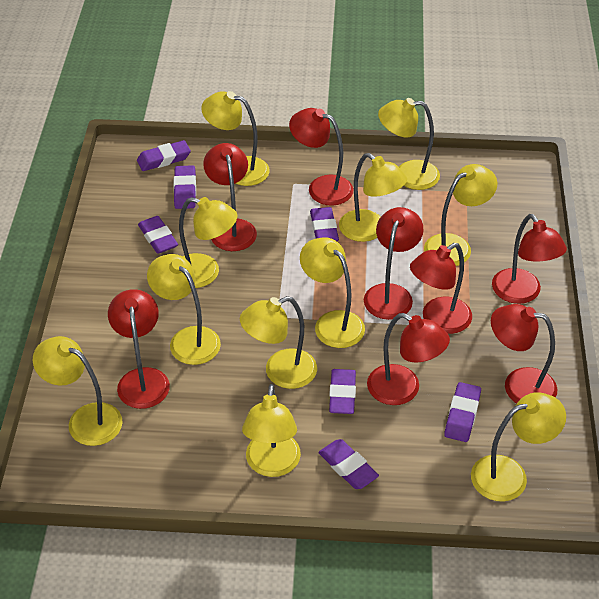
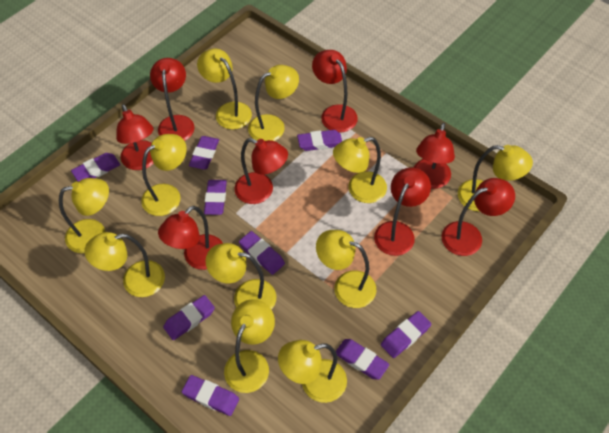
purple eraser: [137,140,191,171] [138,216,178,254] [173,165,196,209] [310,207,339,241] [319,439,379,489] [329,369,356,414] [444,382,481,442] = 7 -> [71,153,120,182] [163,295,215,340] [182,375,239,416] [189,136,219,169] [204,180,227,215] [239,231,285,275] [297,130,342,151] [336,339,389,380] [381,311,431,358] = 9

